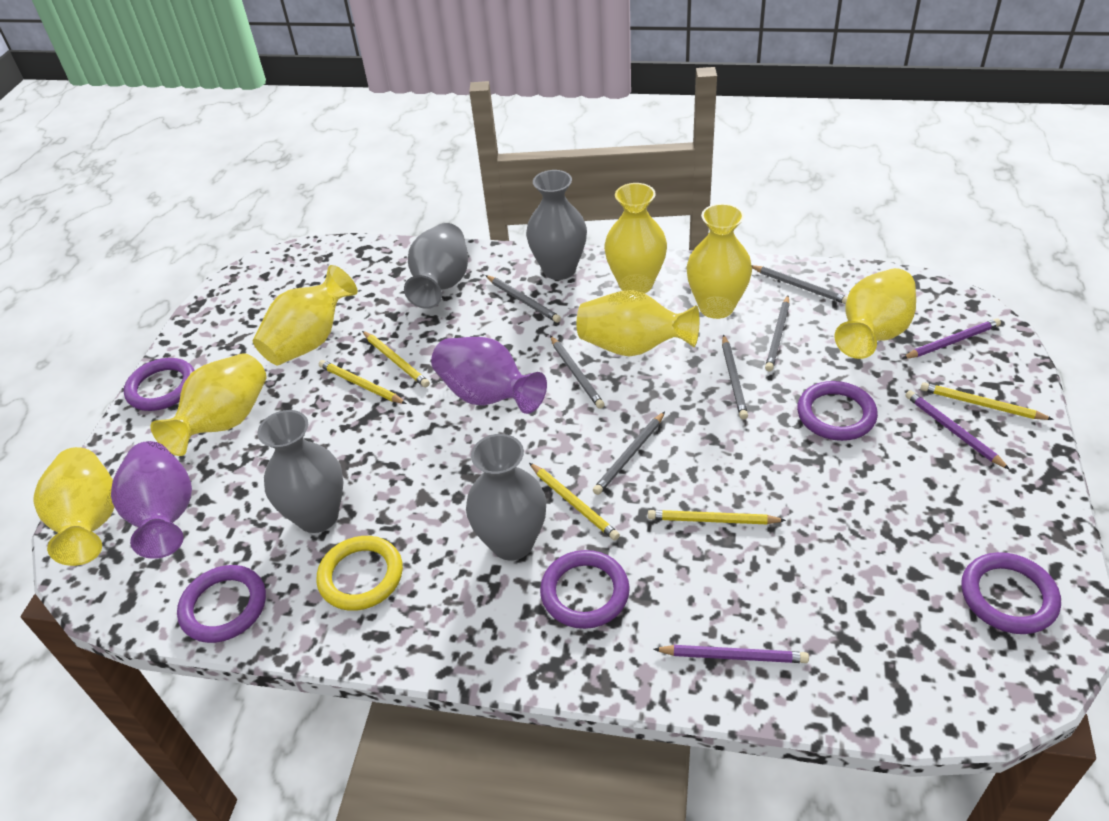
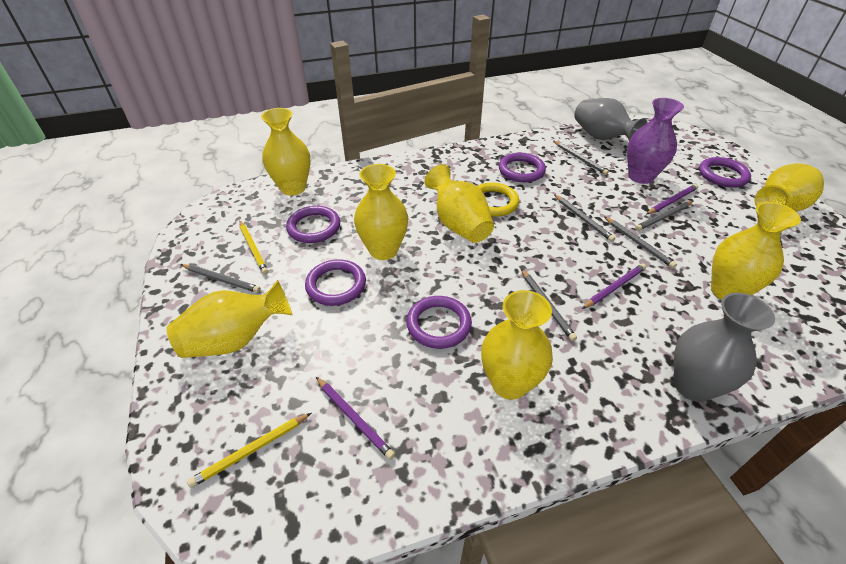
grey vase: [257,410,344,533] [404,223,468,309] [466,434,546,561] [526,170,587,280] = 4 -> [574,98,647,140] [674,293,775,402] = 2
purple vase: [111,441,192,559] [431,337,547,414] = 2 -> [627,98,684,184] = 1
yellow pencil: [319,360,407,404] [362,331,430,387] [529,463,620,540] [648,510,786,524] [920,382,1054,420] = 5 -> [187,413,311,488] [239,221,268,275] = 2

